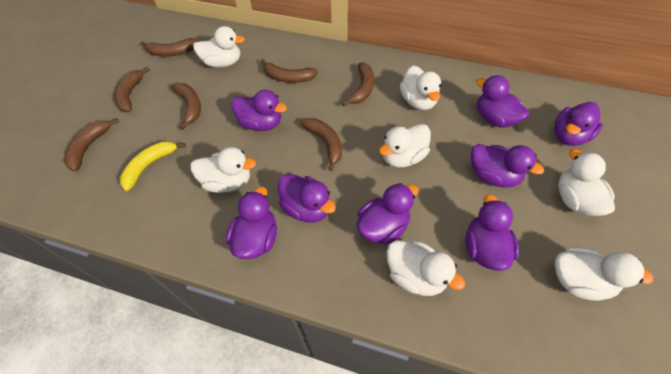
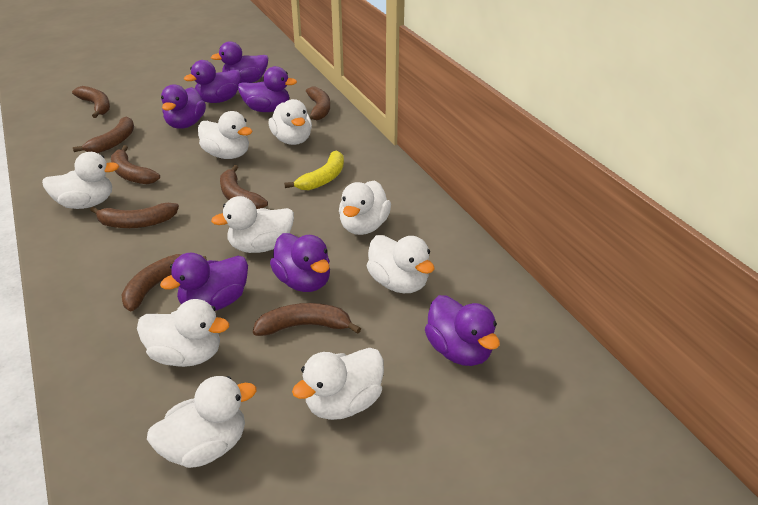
brown banana: [64,118,119,171] [114,67,150,112] [141,38,198,56] [171,83,201,130] [261,59,318,83] [300,118,342,171] [342,62,374,106] = 7 -> [72,86,110,118] [73,116,134,153] [90,203,179,228] [111,145,160,184] [121,254,207,311] [220,165,268,209] [253,303,361,336] [306,87,330,120] = 8
purple duck: [226,187,277,259] [231,90,287,131] [278,174,336,223] [357,183,419,244] [465,194,519,271] [471,144,544,187] [476,75,529,128] [554,102,603,146] = 8 -> [160,253,248,311] [161,84,206,129] [184,60,241,103] [211,41,269,83] [238,66,297,112] [270,233,330,292] [425,295,500,366] = 7
white duck: [191,147,256,193] [193,26,245,68] [379,124,431,167] [387,241,465,296] [400,66,441,110] [554,247,653,301] [558,149,615,216] = 7 -> [42,152,119,209] [137,299,229,367] [147,376,257,468] [198,111,253,159] [211,196,294,253] [269,99,312,145] [292,348,384,420] [339,180,391,235] [367,235,434,293] = 9

